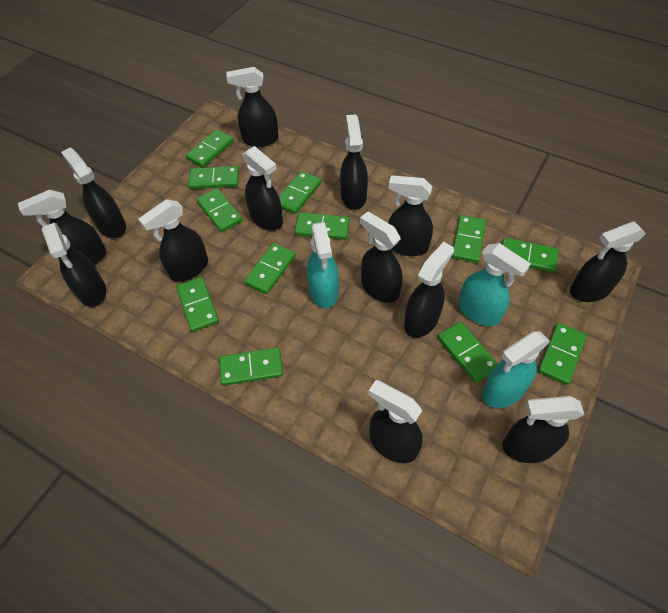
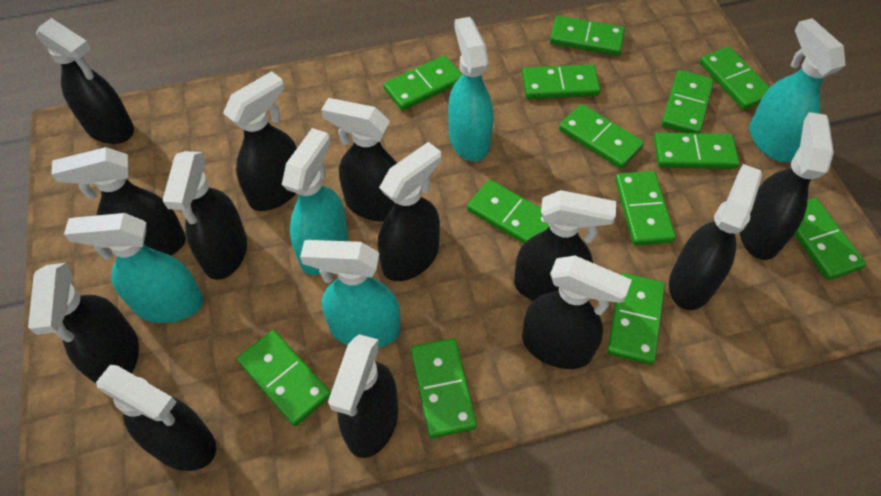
green domino: [176,277,219,332] [186,129,234,168] [188,166,239,189] [196,188,243,232] [219,347,283,386] [244,243,296,294] [279,171,321,214] [294,213,350,240] [438,322,498,383] [452,215,486,263] [502,238,559,273] [538,323,587,385] = 12 -> [237,330,331,426] [384,55,462,111] [411,338,477,438] [467,180,549,244] [522,64,600,99] [550,16,625,56] [559,104,644,169] [607,273,665,365] [615,171,676,246] [653,132,739,169] [661,70,714,133] [700,47,770,110] [794,198,866,280] = 13
turquoise spray bottle: [307,222,339,308] [458,243,531,326] [482,331,550,408] = 3 -> [64,213,203,323] [282,128,348,275] [300,240,400,348] [448,17,493,161] [749,18,845,162] = 5

